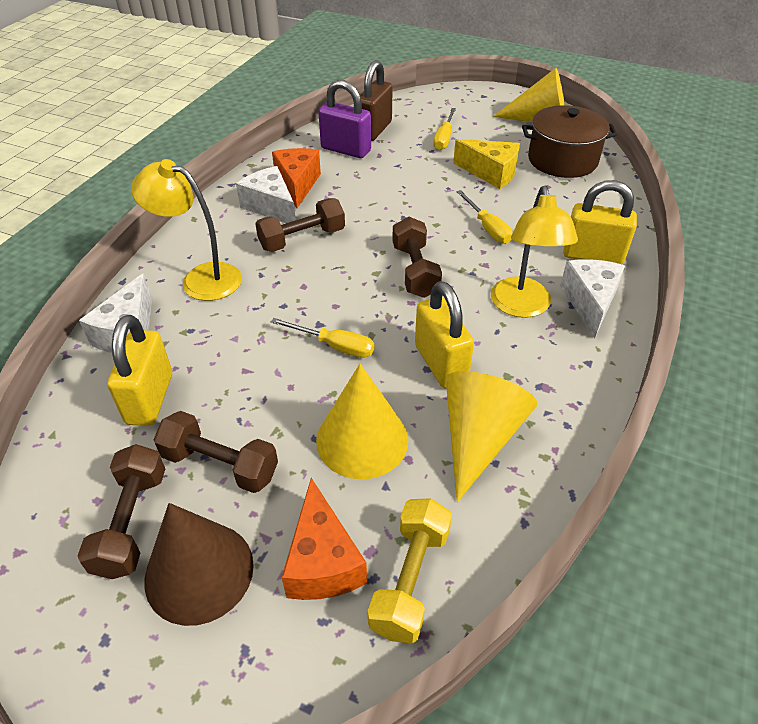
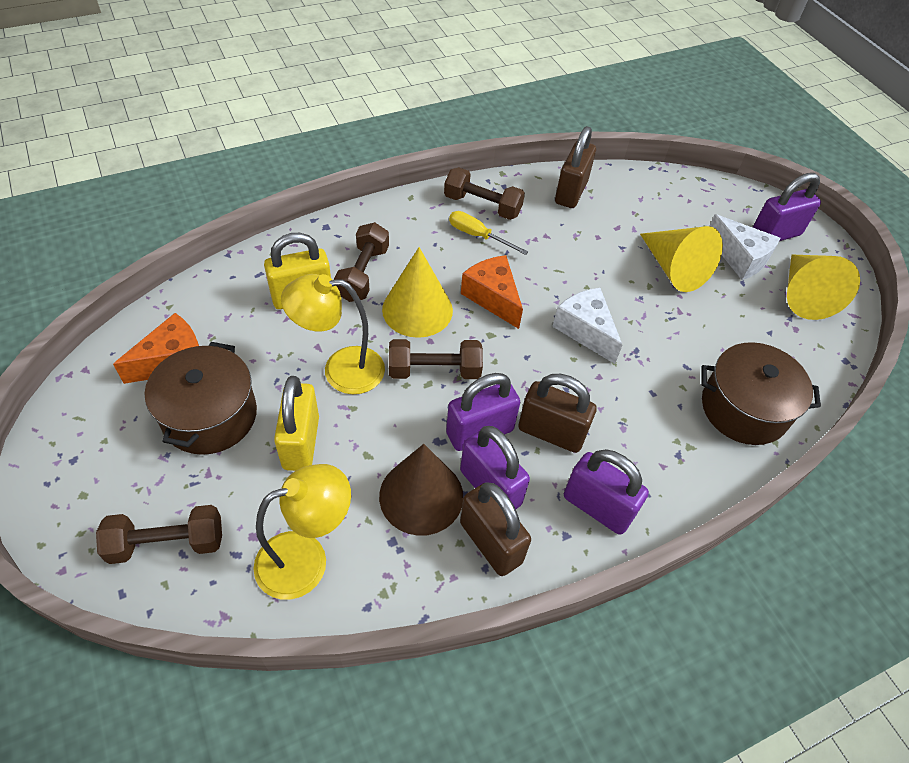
brown padlock: [360,60,393,141] = 1 -> [460,482,531,576] [518,374,597,453] [555,126,596,208] = 3
brown pot: [522,105,617,178] = 1 -> [145,342,257,455] [701,342,821,445] = 2
purple padlock: [318,80,371,158] = 1 -> [446,373,520,451] [460,426,530,509] [564,449,649,535] [753,173,821,241] = 4
white cheese: [79,273,152,353] [236,166,296,223] [560,259,625,338] = 3 -> [552,288,622,364] [710,214,780,280] = 2
yellow cheese: [453,139,520,189] = 1 -> none = 0
yellow dumbbell: [368,498,452,644] = 1 -> none = 0
yellow padlock: [107,315,172,426] [415,281,474,389] [563,180,637,265] = 3 -> [264,233,331,309] [274,376,319,471] = 2
yellow screwdriver: [271,318,375,358] [433,108,456,150] [457,190,512,244] = 3 -> [449,211,528,255] = 1

